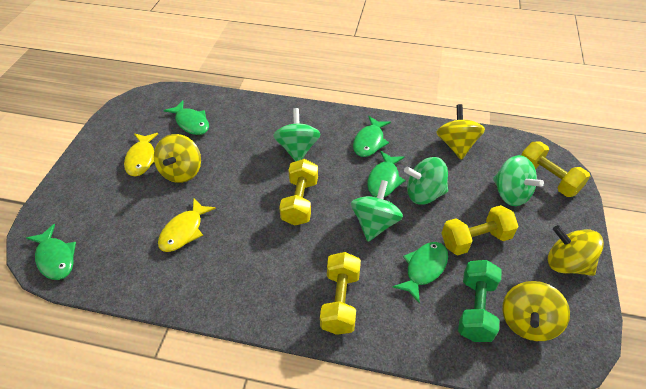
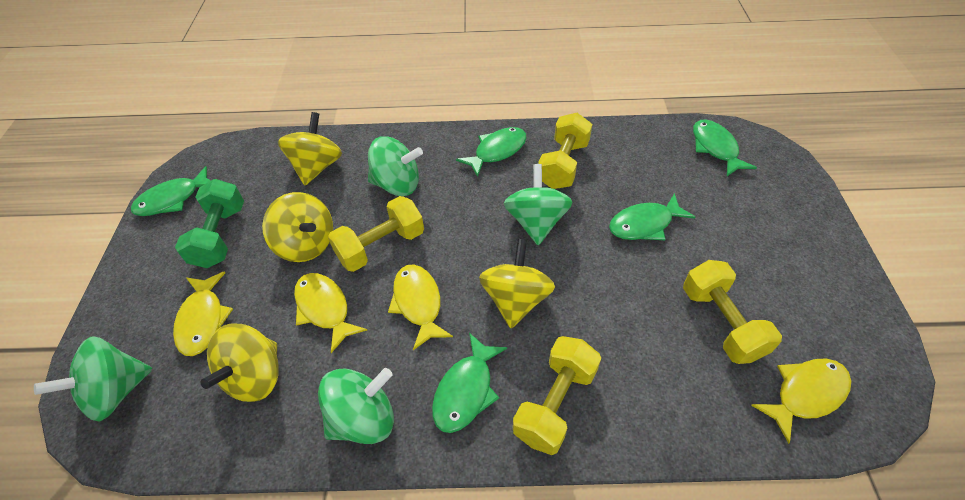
yellow fish: [124,133,158,176] [158,198,216,252] = 2 -> [173,271,233,356] [294,273,367,353] [388,264,453,350] [751,359,851,444] = 4

